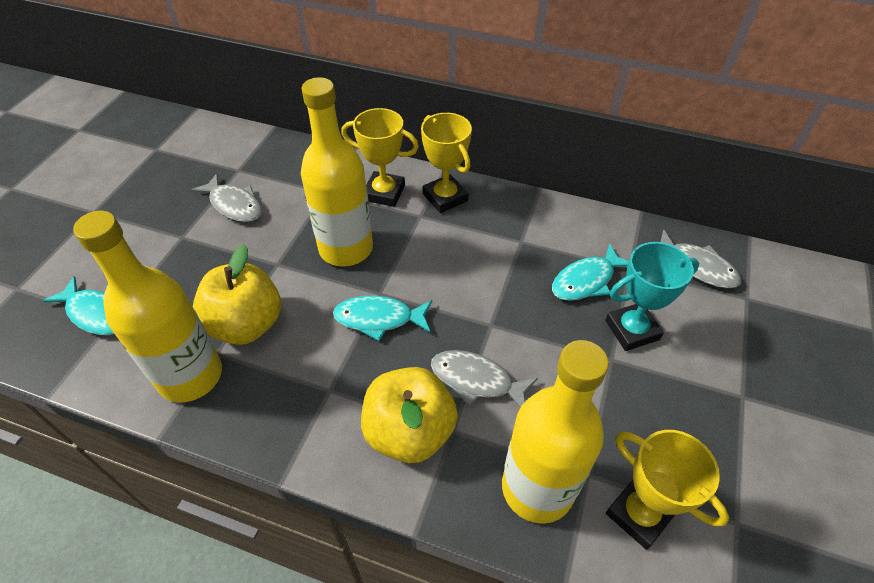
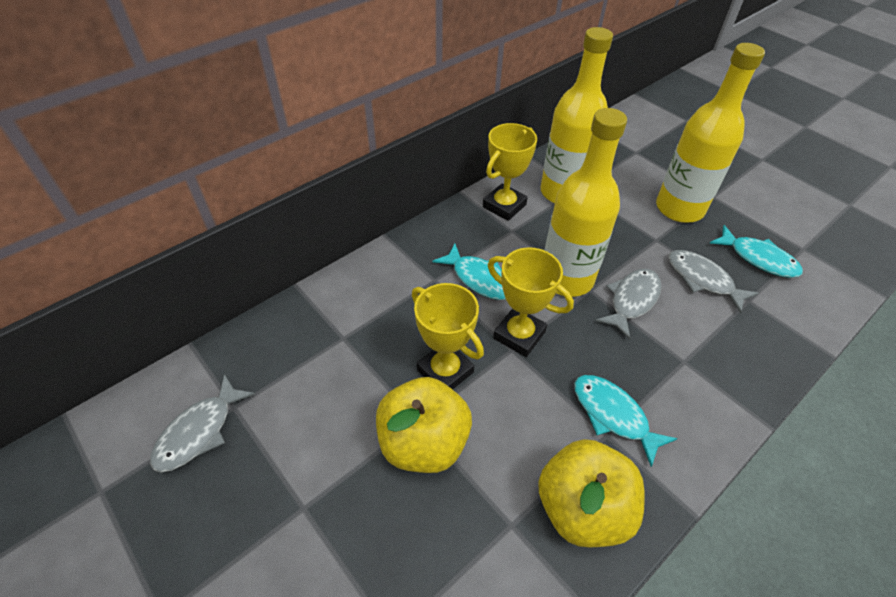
turquoise trophy: [605,242,699,351] = 1 -> none = 0

